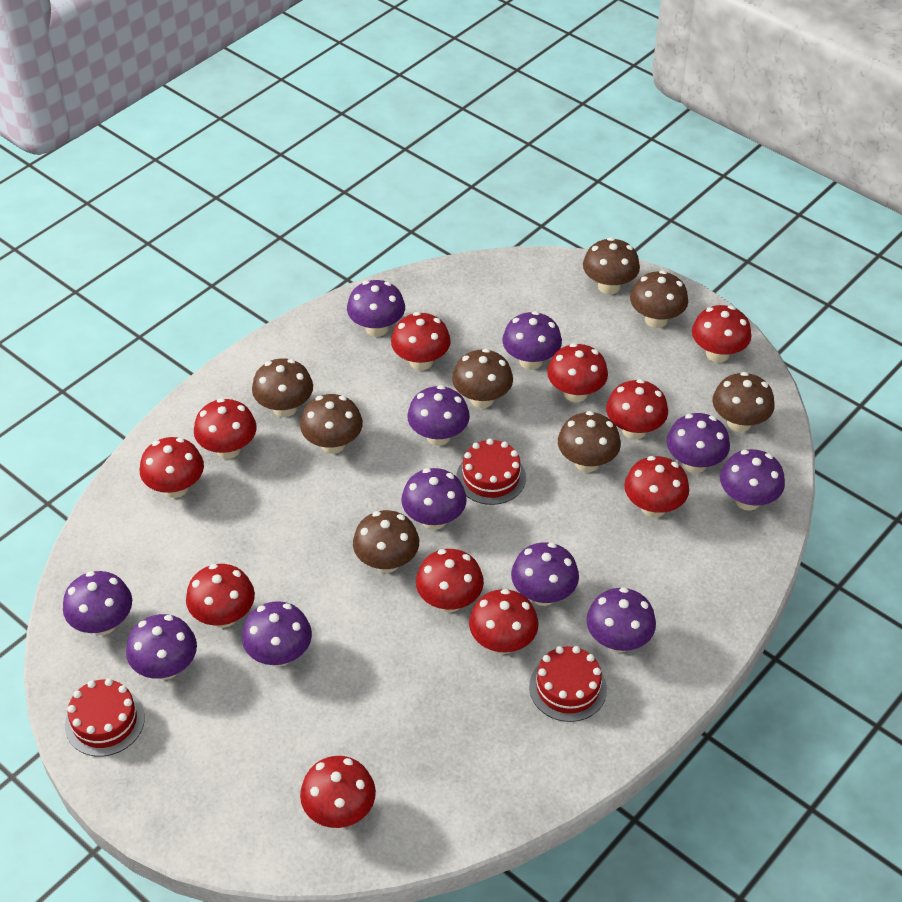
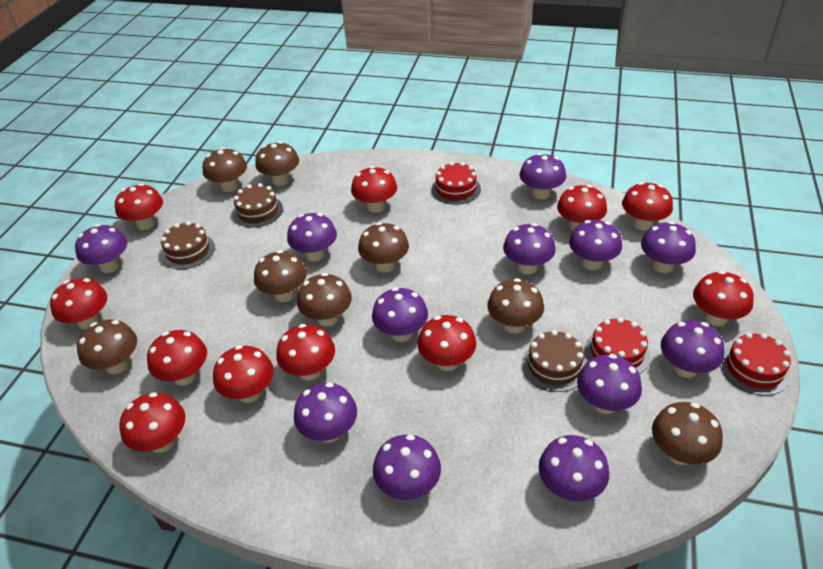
brown cake: none = 0 -> [161,221,215,269] [233,183,283,228] [522,330,587,392] = 3
purple mushroom: [63,571,132,635] [126,614,197,680] [242,601,312,667] [347,280,405,337] [401,468,467,530] [407,385,470,446] [502,311,562,370] [511,542,579,606] [586,587,656,652] [667,413,730,473] [720,449,785,511] = 11 -> [75,224,127,273] [287,213,337,261] [294,382,357,443] [372,287,428,342] [373,435,441,500] [503,223,556,274] [519,153,566,199] [539,435,609,501] [569,220,622,270] [577,354,642,414] [641,221,696,273] [661,320,724,378] = 12

